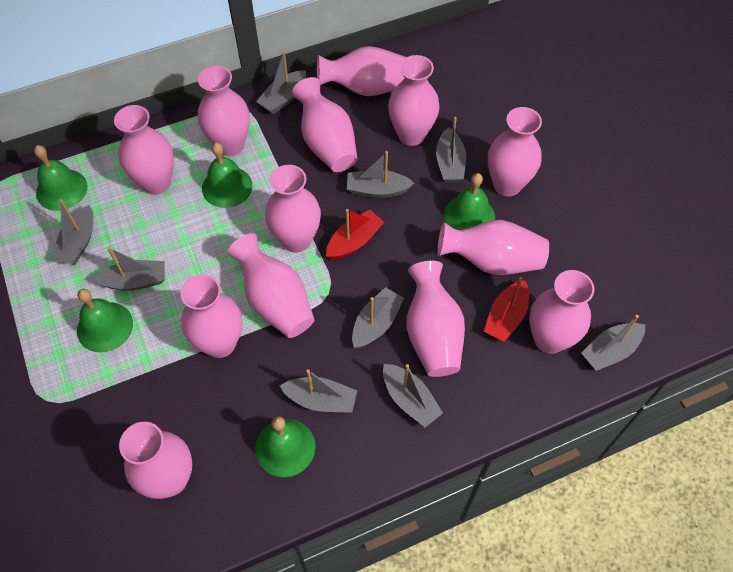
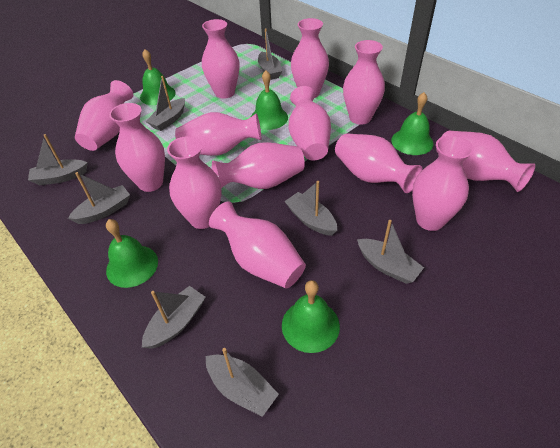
grey boat: [51,199,93,265] [92,247,165,291] [256,52,306,114] [280,369,357,413] [347,151,414,198] [352,287,404,348] [383,364,443,427] [436,117,466,182] [581,315,645,371] = 9 -> [28,134,88,185] [68,172,130,224] [142,286,206,349] [146,76,185,131] [206,348,279,417] [258,28,282,80] [284,181,337,236] [357,220,424,284] = 8
red boat: [326,209,384,260] [484,277,529,342] = 2 -> none = 0

